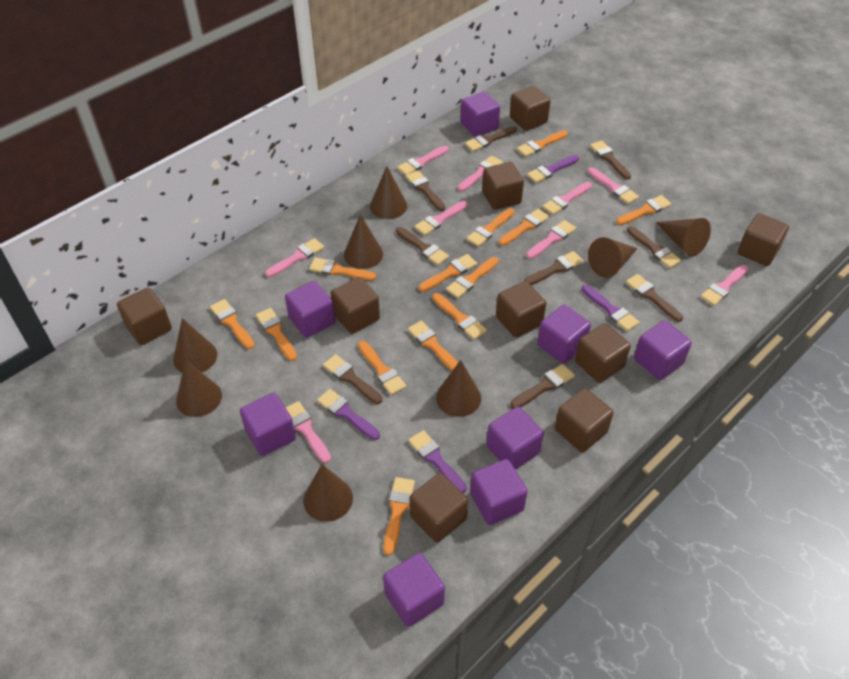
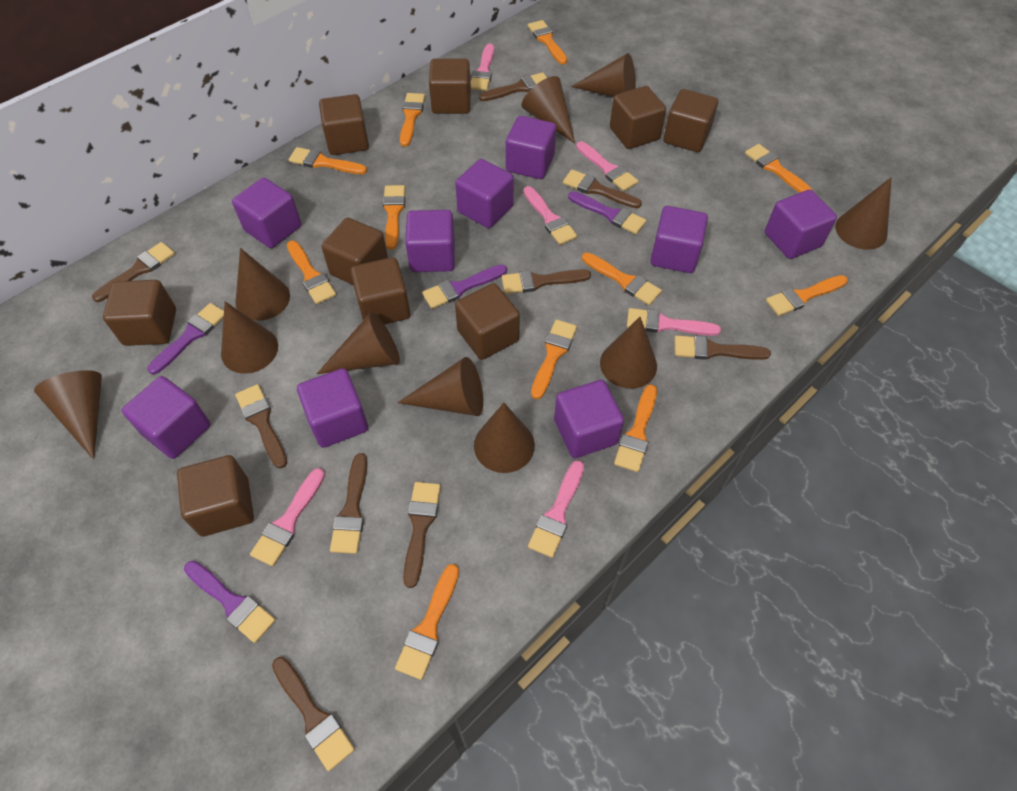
brown cone: [173,318,217,373] [176,360,222,417] [304,464,353,522] [344,214,383,269] [370,166,407,219] [436,360,481,417] [588,237,638,278] [656,218,711,256] = 8 -> [34,370,102,460] [221,302,278,374] [235,248,290,321] [317,312,400,374] [397,357,483,416] [474,403,535,473] [522,76,575,144] [571,53,636,97] [600,317,657,389] [835,177,892,250] = 10
orange brush: [210,299,254,349] [256,308,297,361] [309,257,376,280] [358,341,406,395] [383,477,415,555] [408,321,458,371] [419,254,477,292] [432,293,487,340] [446,257,499,298] [466,208,514,247] [499,208,550,246] [517,130,568,157] [616,195,672,225] = 13 -> [287,241,336,304] [289,147,367,174] [383,185,405,249] [395,564,459,680] [400,93,425,147] [528,20,567,64] [531,320,577,399] [582,252,662,305] [614,384,657,472] [745,144,813,193] [766,275,848,316] = 11
pink brush: [265,238,324,277] [286,401,331,463] [397,146,449,175] [414,201,468,236] [458,156,503,191] [526,220,576,259] [542,182,592,215] [588,167,639,204] [700,265,748,306] = 9 -> [250,468,325,566] [471,43,494,91] [523,186,577,245] [528,460,584,558] [576,141,638,191] [627,308,721,336] = 6
purple cube: [240,393,296,456] [285,281,335,338] [383,553,445,627] [460,92,500,137] [470,459,528,525] [486,407,544,469] [537,305,591,364] [634,320,692,380] = 8 -> [122,376,211,459] [232,178,301,248] [297,368,368,448] [405,210,455,272] [455,159,514,228] [506,116,556,179] [554,380,624,458] [650,206,708,273] [765,189,837,259] = 9

